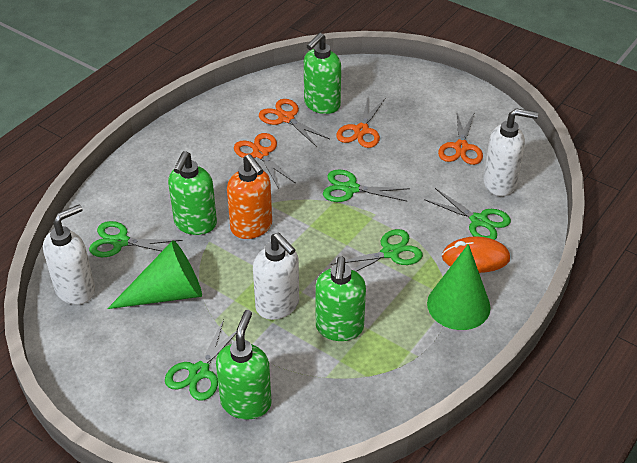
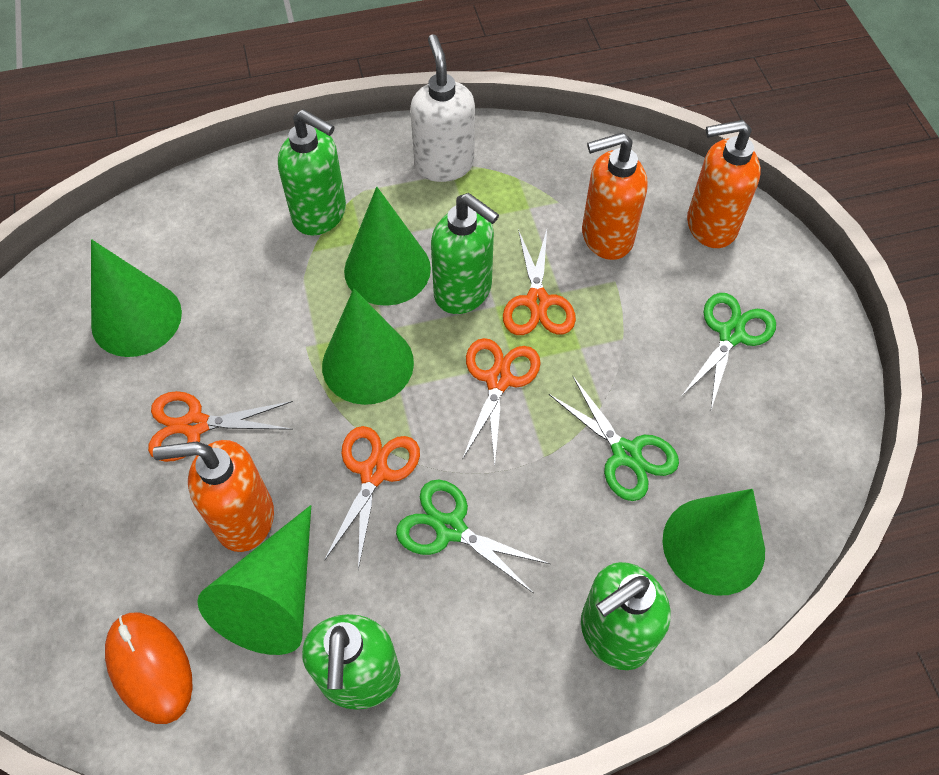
green cone: [107,240,202,309] [427,244,491,330] = 2 -> [91,239,182,357] [197,505,311,655] [322,288,414,405] [344,187,431,306] [662,489,765,596] = 5
green scissors: [89,221,182,257] [165,319,237,401] [323,169,410,202] [331,229,423,271] [424,188,511,240] = 5 -> [396,480,550,593] [549,376,679,501] [681,293,776,410] = 3
orange soap dispenser: [227,154,272,239] = 1 -> [153,440,274,552] [582,132,648,260] [687,120,761,248] = 3
white soap dispenser: [43,205,95,305] [253,232,299,320] [483,108,538,196] = 3 -> [410,34,475,182] = 1

